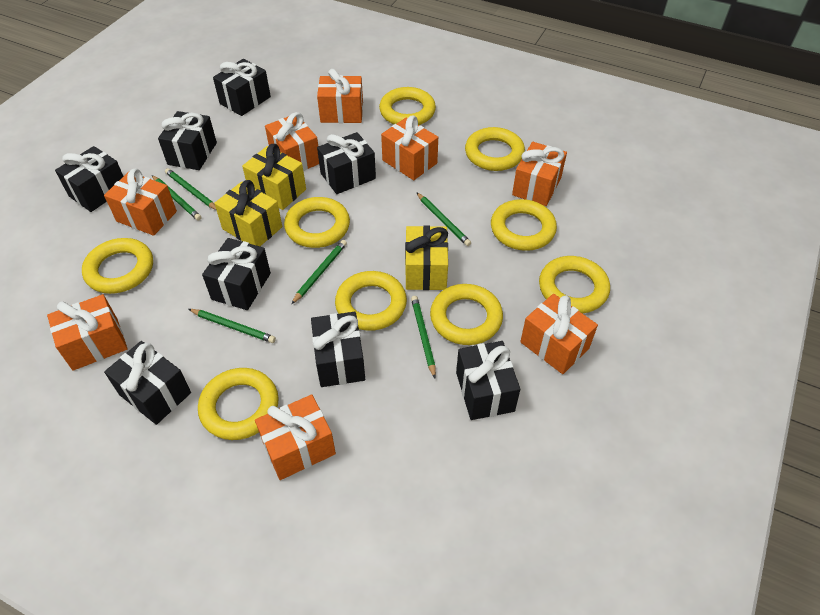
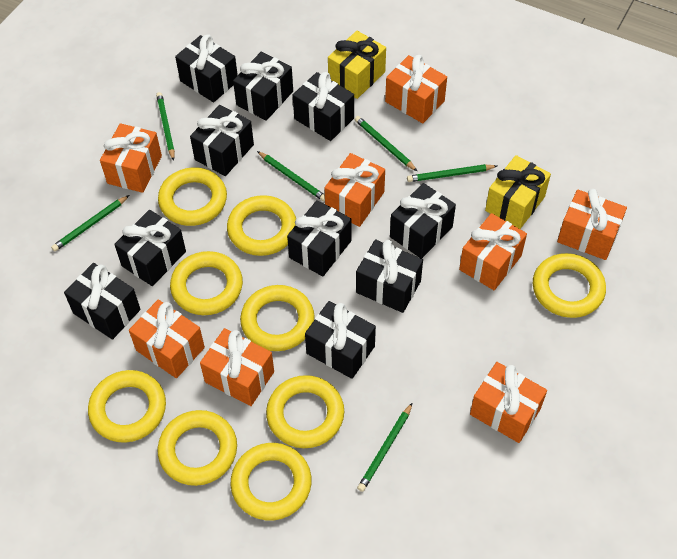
black gift: [55,146,123,212] [104,341,191,425] [158,111,217,170] [202,238,271,310] [213,59,271,116] [311,312,365,387] [317,132,376,194] [456,341,520,420] = 8 -> [64,263,141,340] [114,210,186,286] [175,35,238,102] [190,105,254,176] [233,52,293,121] [287,200,351,276] [293,72,354,141] [305,301,376,379] [356,239,423,313] [390,183,456,259] = 10
yellow gift: [214,180,282,246] [242,144,306,210] [405,226,448,290] = 3 -> [328,31,386,99] [485,155,551,229] = 2

